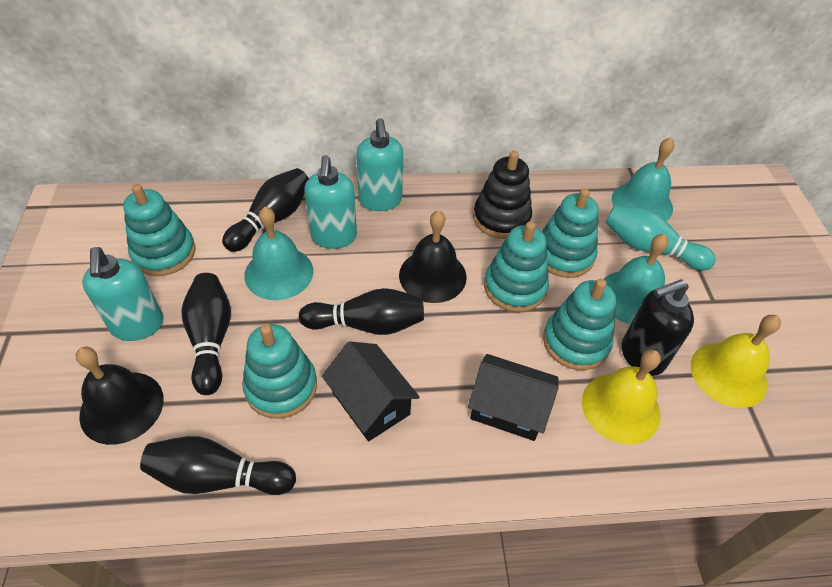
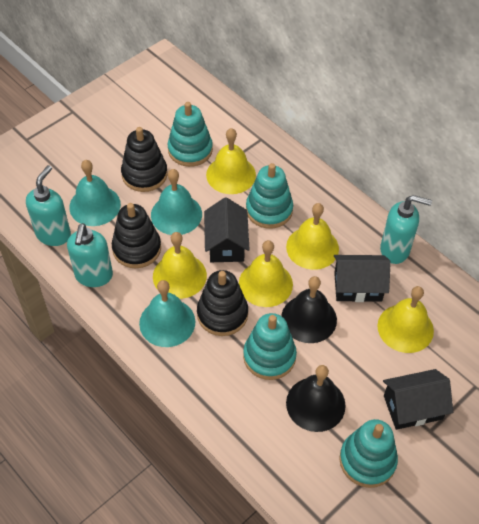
black bowling pin: [140,436,296,495] [181,273,231,395] [222,168,309,252] [299,288,424,335] = 4 -> none = 0
black house: [322,341,420,441] [468,354,559,441] = 2 -> [204,197,250,262] [334,255,391,302] [383,369,453,430] = 3
black soap dispenser: [622,279,694,376] = 1 -> none = 0
black stacking toy: [473,151,532,239] = 1 -> [112,203,161,268] [121,127,168,192] [197,270,248,336] = 3
turquoise bowling pin: [605,205,716,270] = 1 -> none = 0
turquoise stacking toy: [123,184,196,276] [242,324,317,419] [484,221,549,312] [542,189,599,278] [543,279,616,370] = 5 -> [168,102,213,167] [243,313,297,380] [246,163,293,229] [339,419,398,488] = 4
yellow bell: [582,349,661,444] [691,315,781,408] = 2 -> [153,232,207,299] [206,128,256,194] [239,240,293,307] [286,203,339,270] [377,286,434,353] = 5

